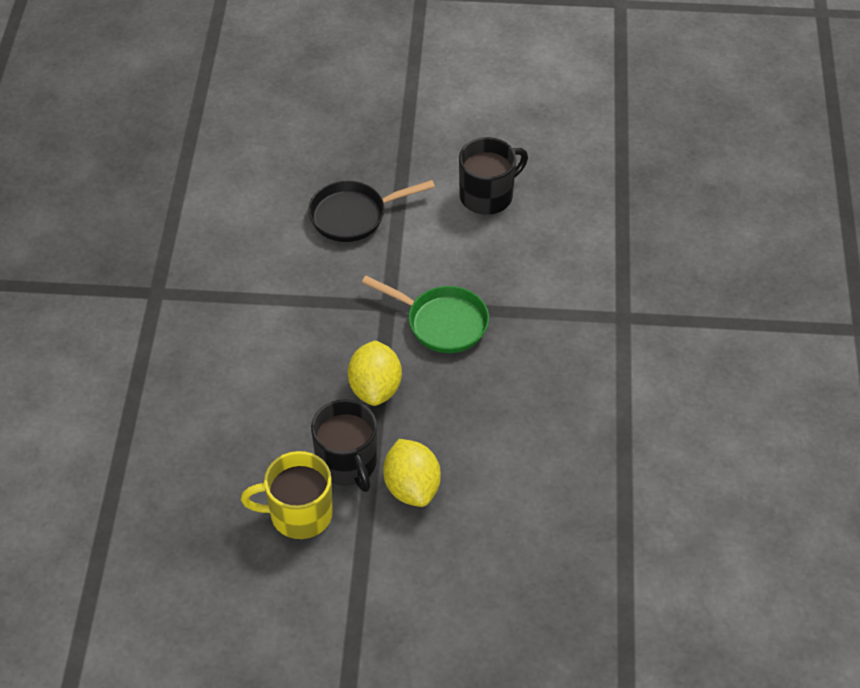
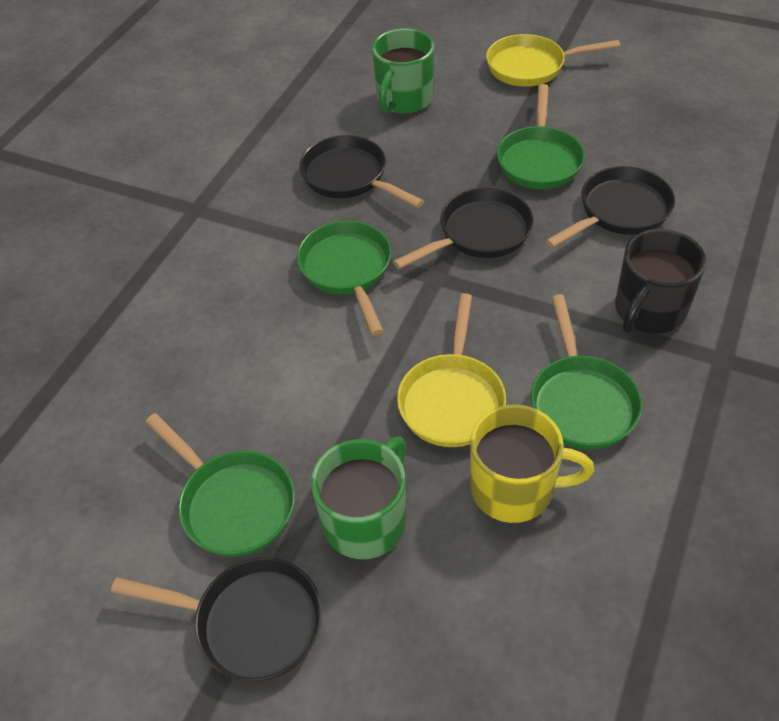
black mug: [311,399,377,492] [459,137,528,215] = 2 -> [615,229,706,334] = 1
black pan: [308,180,435,242] = 1 -> [111,557,322,682] [300,135,424,208] [393,188,533,269] [545,166,675,248] = 4
green mug: none = 0 -> [311,437,407,559] [372,29,434,114] = 2
green pan: [362,276,489,353] = 1 -> [145,413,295,557] [297,221,391,336] [497,84,585,189] [531,294,642,450] = 4
yellow lemon: [348,340,402,406] [383,439,441,507] = 2 -> none = 0
yellow pan: none = 0 -> [397,293,506,447] [486,34,620,87] = 2

